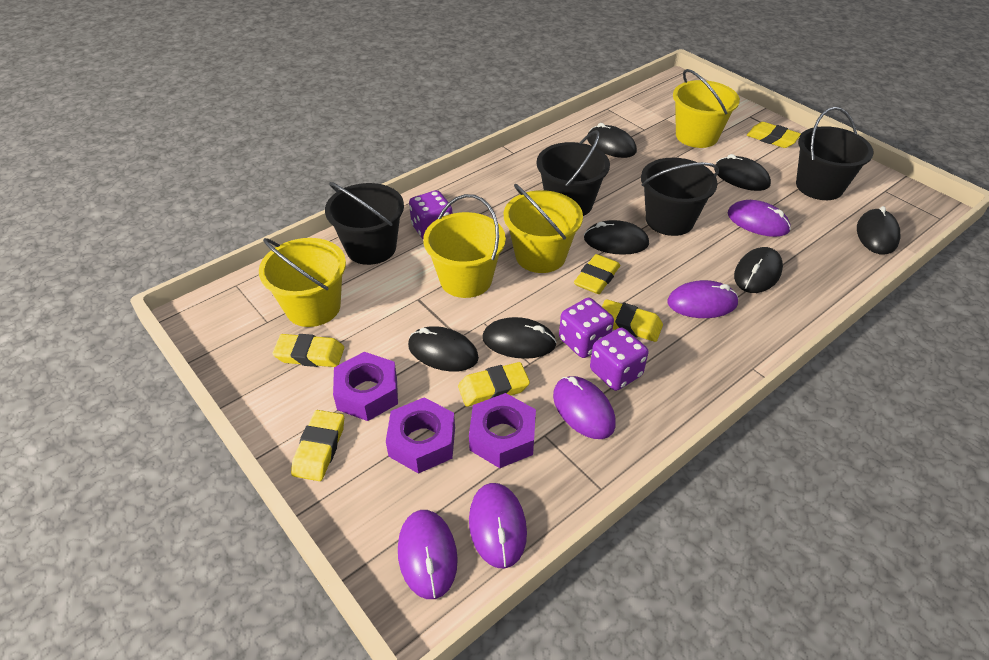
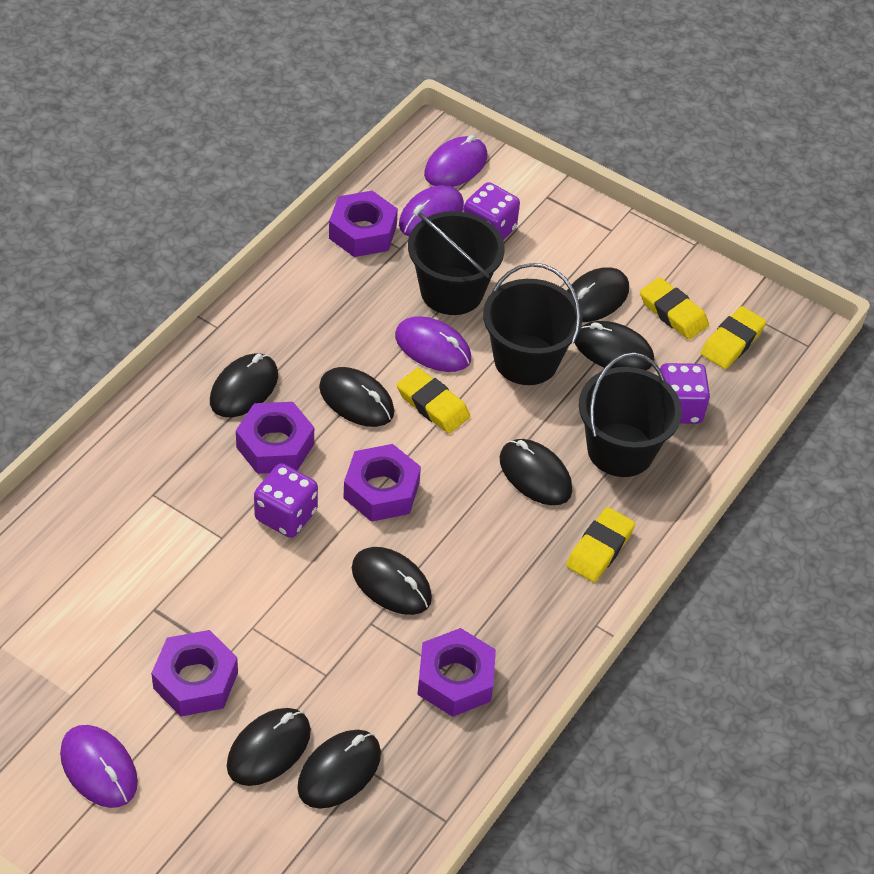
black bucket: [325,182,404,265] [537,130,610,216] [641,158,719,236] [796,107,874,200] = 4 -> [408,211,505,315] [483,263,583,385] [579,352,682,477] = 3
black mouse: [408,326,479,372] [482,317,557,359] [584,220,649,255] [587,123,637,158] [714,154,771,191] [734,247,783,293] [857,206,901,255] = 7 -> [210,353,278,417] [227,708,311,786] [297,730,381,809] [319,367,394,427] [352,547,432,615] [499,439,572,505] [567,267,629,322] [575,321,654,370] = 8
purple mouse: [398,510,458,599] [469,483,527,568] [553,376,616,439] [667,280,738,318] [728,200,791,237] = 5 -> [60,725,138,808] [395,316,471,372] [399,185,464,237] [424,135,487,187] = 4
purple nut: [333,352,398,421] [386,397,455,474] [469,393,536,468] = 3 -> [151,630,238,716] [236,402,314,474] [329,191,398,257] [343,444,421,522] [417,628,496,717] = 5
yellow bucket: [259,238,346,327] [423,194,506,298] [504,184,583,273] [673,69,740,148] = 4 -> none = 0
yellow eraser: [272,334,344,367] [291,410,344,481] [458,362,530,407] [574,254,620,294] [602,299,663,342] [747,122,801,148] = 6 -> [397,368,470,434] [566,507,635,582] [640,277,709,340] [701,306,766,369] = 4

